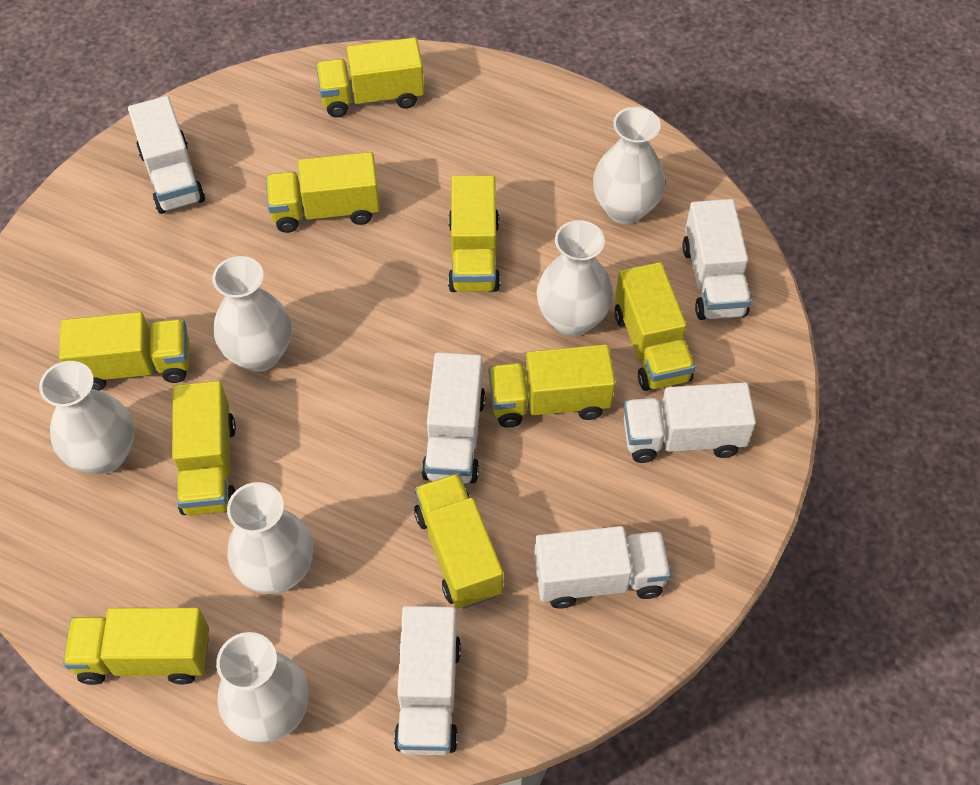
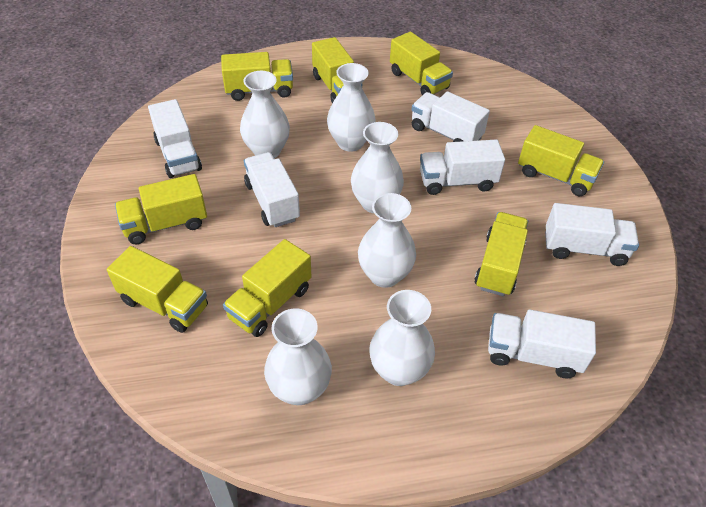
yellow truck: [59,312,189,391] [63,608,209,685] [172,381,236,515] [266,152,380,233] [316,37,424,118] [414,473,503,609] [448,175,500,292] [489,344,615,428] [615,262,695,391] = 9 -> [107,246,208,333] [115,174,207,244] [221,52,293,101] [223,239,312,337] [312,37,362,103] [390,32,453,95] [475,212,528,296] [518,125,604,196] = 8

